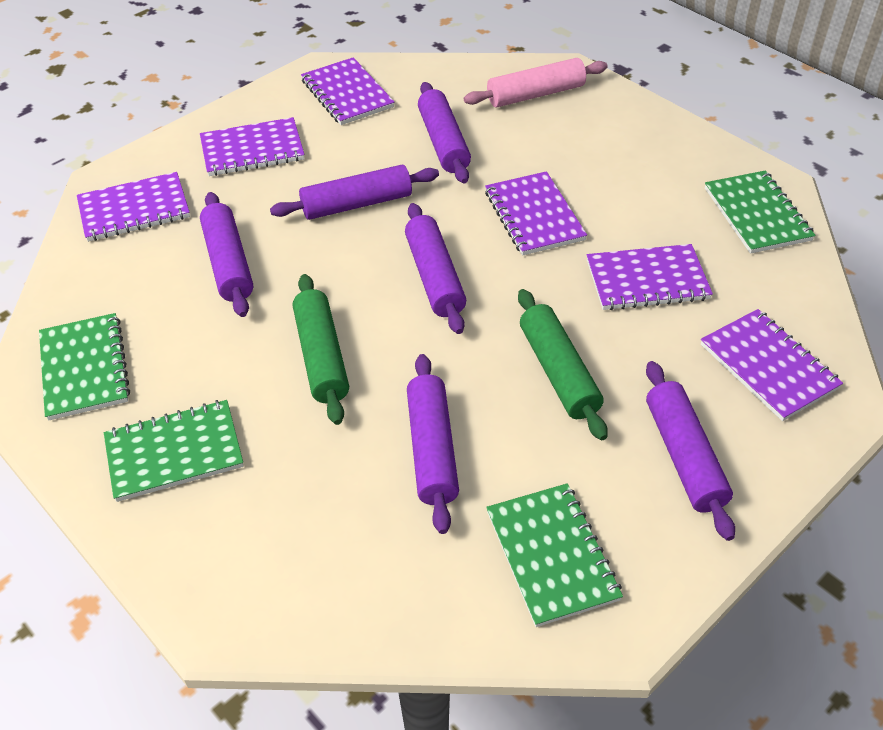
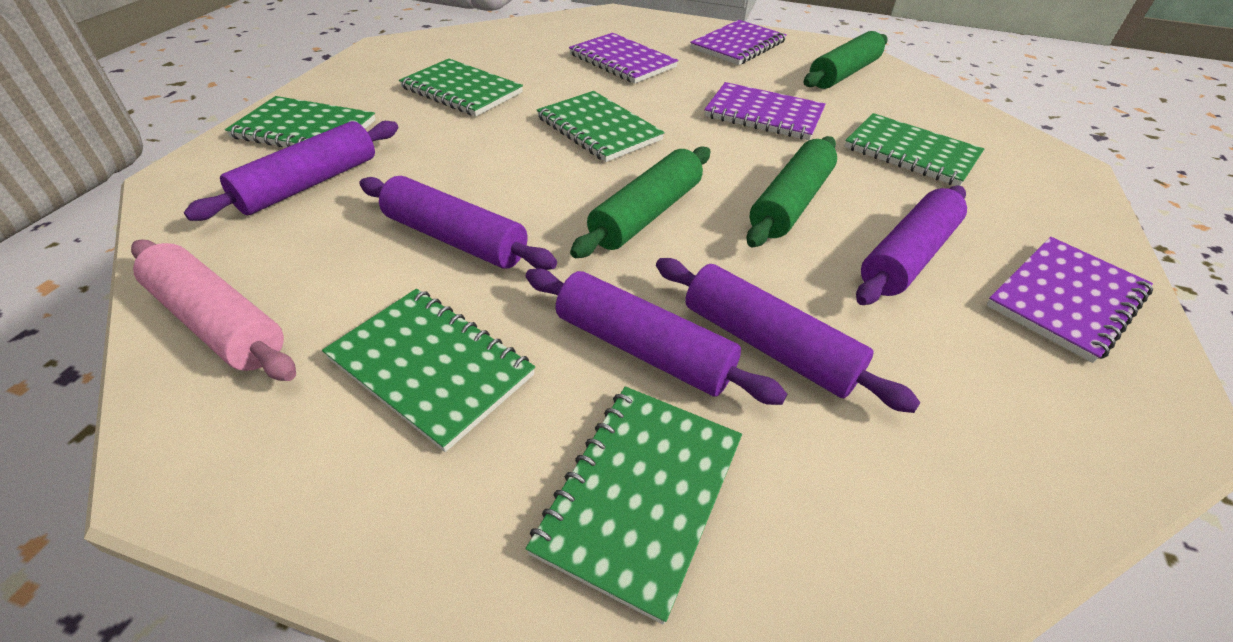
green notebook: [39,313,130,421] [104,400,244,502] [486,483,623,627] [705,170,815,254] = 4 -> [225,96,375,147] [322,289,535,452] [399,59,523,117] [525,386,742,625] [537,91,665,162] [844,113,984,186] = 6
green rolling pin: [293,274,349,425] [518,289,608,440] = 2 -> [570,147,711,258] [747,136,837,248] [803,31,888,89] = 3
purple notebook: [77,172,190,242] [200,117,305,176] [301,57,395,125] [485,171,587,256] [587,244,713,310] [701,309,843,421] = 6 -> [569,33,678,84] [690,20,787,65] [704,82,826,140] [986,237,1153,363] = 4
purple rolling pin: [200,192,253,317] [270,165,439,220] [405,203,466,334] [407,354,459,534] [418,82,471,184] [646,361,735,541] = 6 -> [184,121,398,221] [359,176,557,270] [526,268,787,405] [656,258,920,413] [856,185,967,305] = 5

